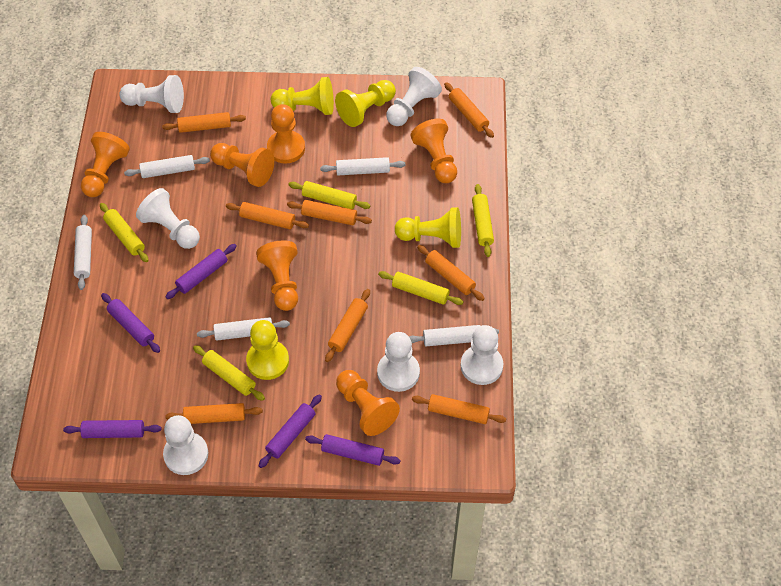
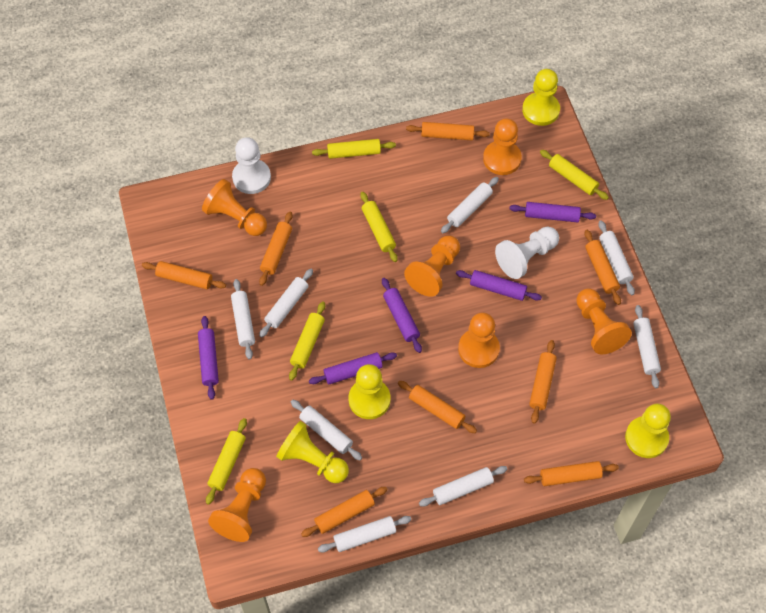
white pawn: [119,75,184,113] [136,188,200,249] [163,415,208,475] [377,332,420,392] [386,67,442,126] [461,325,503,385] = 6 -> [232,137,271,194] [495,227,559,279] = 2
white rolling pin: [74,215,92,290] [124,155,210,178] [197,317,290,340] [320,157,405,175] [409,325,499,346] = 5 -> [231,279,255,360] [259,269,313,337] [291,400,362,460] [318,516,412,553] [419,466,507,507] [441,177,499,233] [598,220,635,295] [633,305,661,388] = 8

